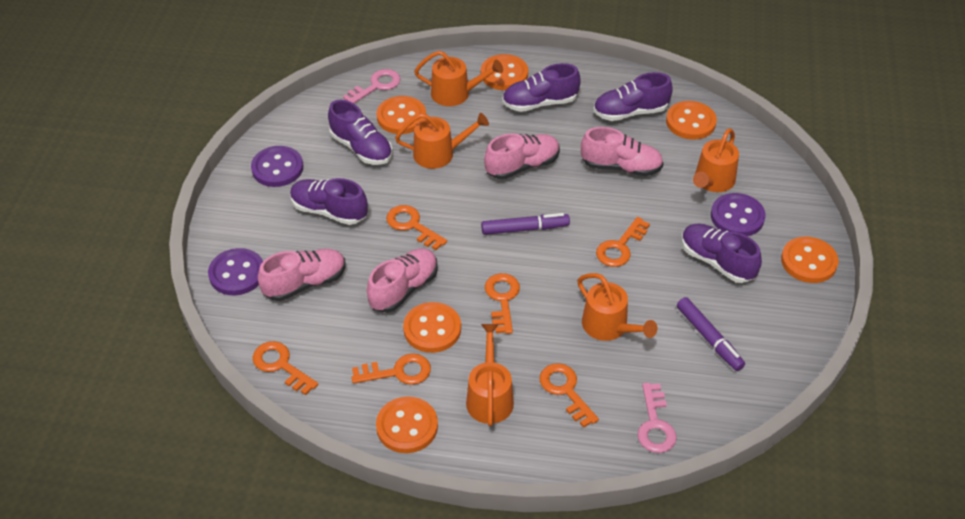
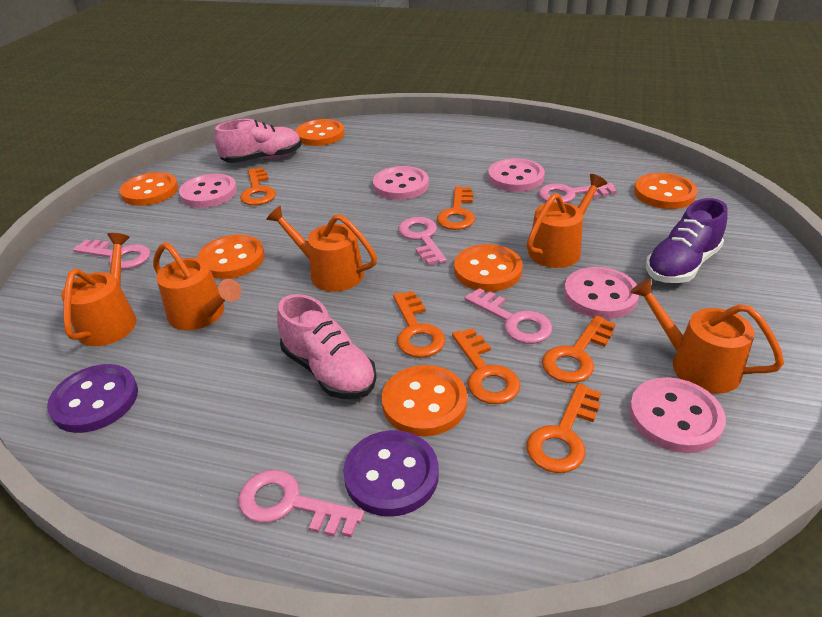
pink button: none = 0 -> [179,174,237,208] [373,166,429,200] [488,158,545,192] [564,267,639,319] [629,377,726,453] = 5
pink key: [343,69,401,104] [637,383,677,453] = 2 -> [73,240,150,269] [238,470,364,538] [398,217,447,266] [465,288,552,344] [538,183,617,203] = 5
pink shoe: [258,249,346,301] [367,249,438,313] [484,133,560,180] [581,127,664,176] = 4 -> [214,119,302,163] [277,294,377,399] = 2
purple button: [208,248,263,295] [251,146,303,187] [711,193,766,236] = 3 -> [47,364,138,433] [343,430,439,517] = 2
purple marker: [481,213,570,235] [677,297,745,371] = 2 -> none = 0
purple shoe: [290,178,368,225] [328,100,393,165] [502,63,581,112] [593,72,673,121] [682,223,762,283] = 5 -> [646,198,728,283] = 1

